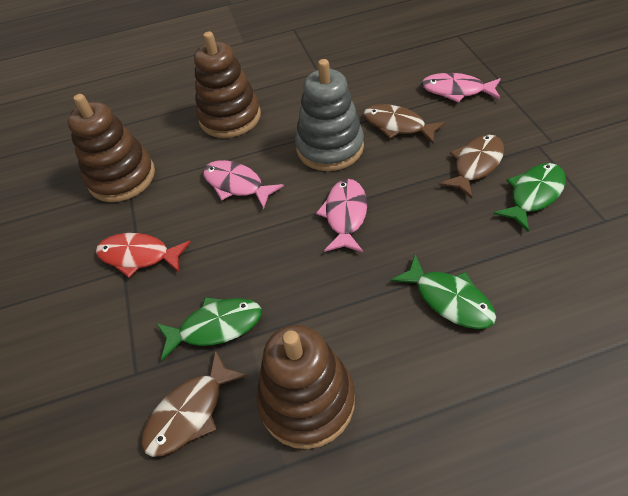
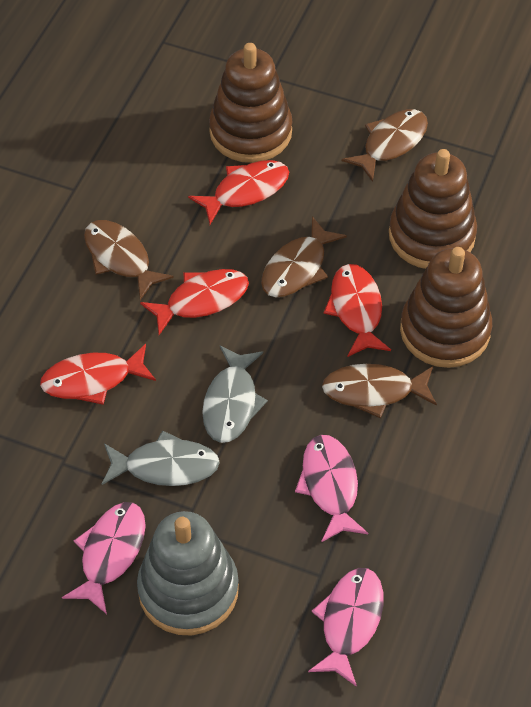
brown fish: [141,350,247,457] [364,104,446,144] [439,135,504,199] = 3 -> [84,220,174,300] [261,217,347,297] [322,364,437,418] [342,109,428,182] = 4
green fish: [156,297,262,361] [391,255,496,329] [493,163,566,232] = 3 -> none = 0
grey fish: none = 0 -> [102,430,220,486] [202,345,268,443] = 2
red fish: [96,233,191,278] = 1 -> [40,344,156,405] [140,269,249,335] [188,160,289,224] [324,264,391,357] = 4

